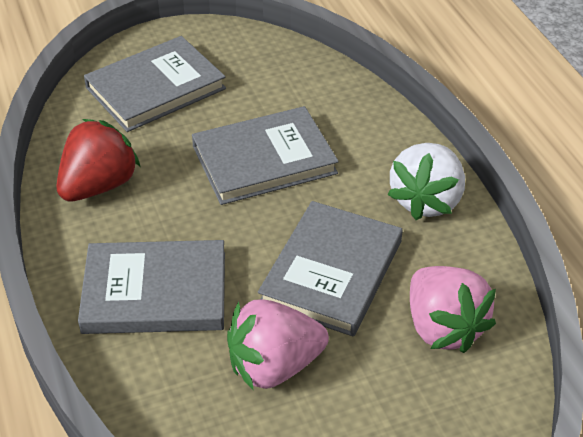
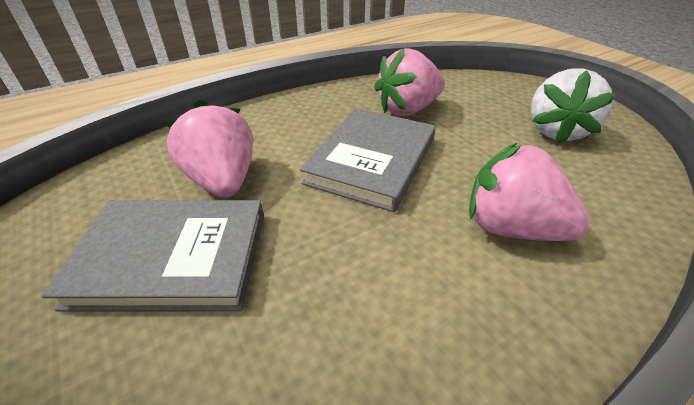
grey book: [78,240,225,334] [84,36,226,132] [192,106,339,205] [258,201,403,337] = 4 -> [42,200,264,312] [300,108,436,212] = 2
pink strawberry: [227,299,329,391] [410,266,496,353] = 2 -> [165,100,253,198] [374,48,445,116] [469,143,590,241] = 3
red strawberry: [56,119,140,202] = 1 -> none = 0

